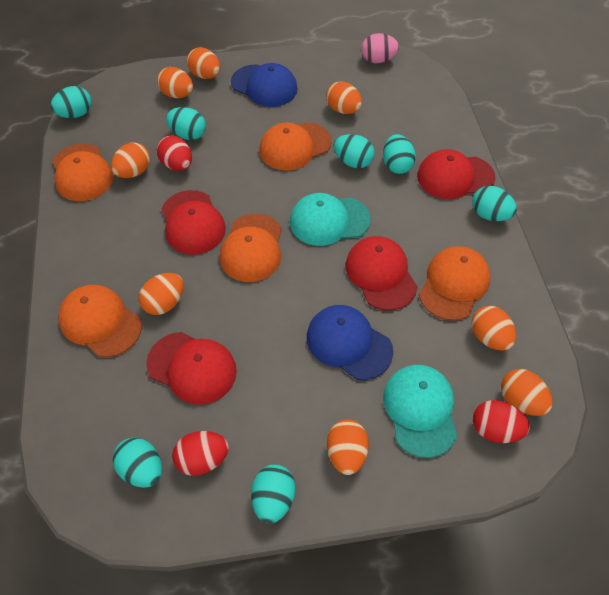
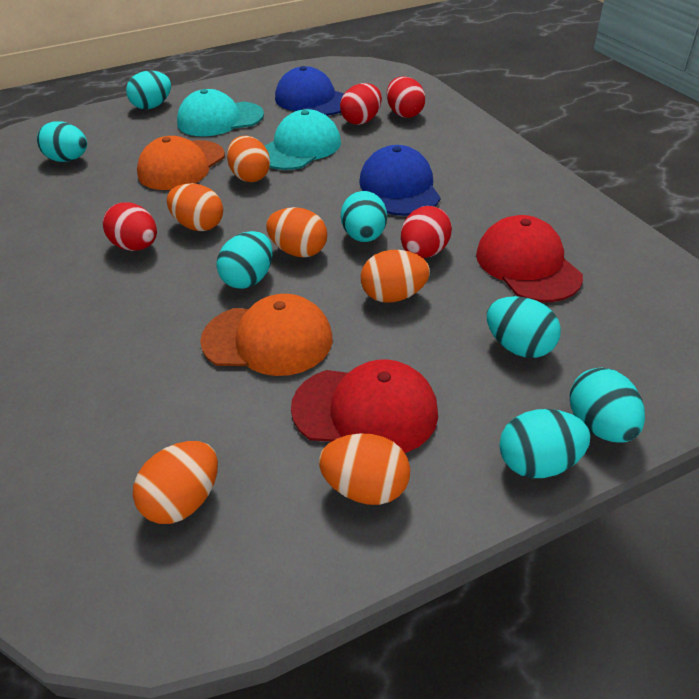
orange cap: [52,144,113,201] [58,285,142,358] [220,214,282,282] [259,122,332,171] [419,246,491,321] = 5 -> [137,136,225,190] [200,294,332,376] = 2
orange egg: [111,143,150,178] [139,273,184,315] [157,67,193,98] [187,47,220,79] [326,81,362,114] [327,419,369,475] [471,306,516,351] [501,369,553,416] = 8 -> [133,441,218,524] [167,183,223,231] [227,136,270,182] [266,207,327,258] [319,433,410,505] [361,250,430,303] = 6
pink egg: [361,33,399,63] = 1 -> none = 0
red cap: [146,332,237,405] [162,190,226,254] [346,236,417,310] [417,149,495,199] = 4 -> [291,360,438,453] [476,215,583,302] = 2
red egg: [157,136,192,171] [172,431,229,476] [473,400,530,443] = 3 -> [103,202,157,251] [340,83,382,125] [387,76,425,118] [401,206,452,258] = 4

